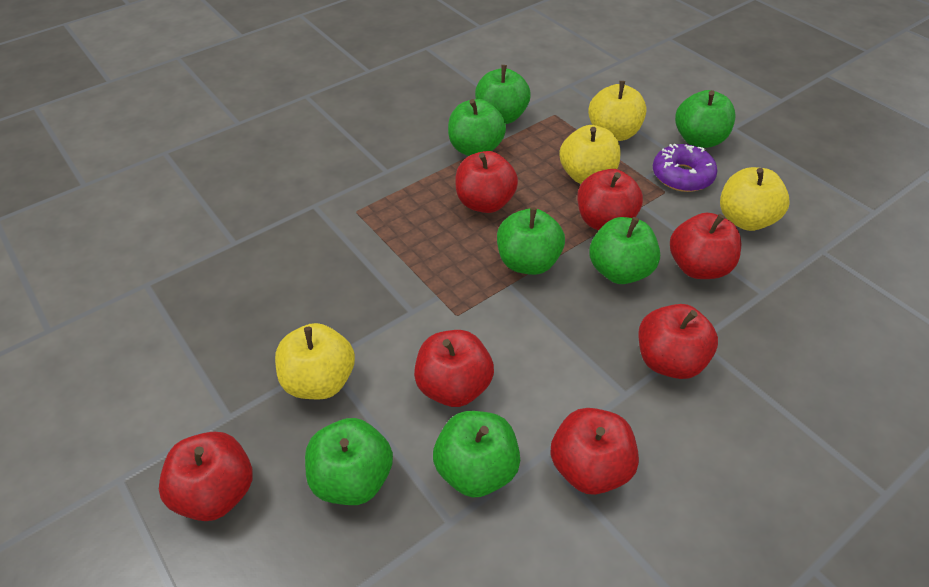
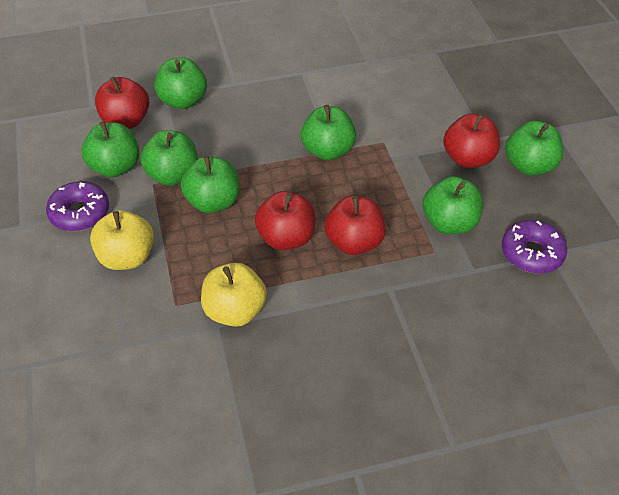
purple donut: [653,144,717,192] = 1 -> [46,181,109,231] [502,220,567,274] = 2
red apple: [159,432,253,521] [414,330,494,407] [455,151,518,213] [550,408,639,495] [577,169,643,230] [638,304,718,379] [670,213,742,279] = 7 -> [95,77,149,129] [255,191,315,250] [324,196,386,255] [443,113,500,168] = 4
yellow apple: [275,323,355,399] [559,125,621,184] [588,81,647,141] [720,167,789,231] = 4 -> [90,210,154,270] [201,263,267,327] = 2

